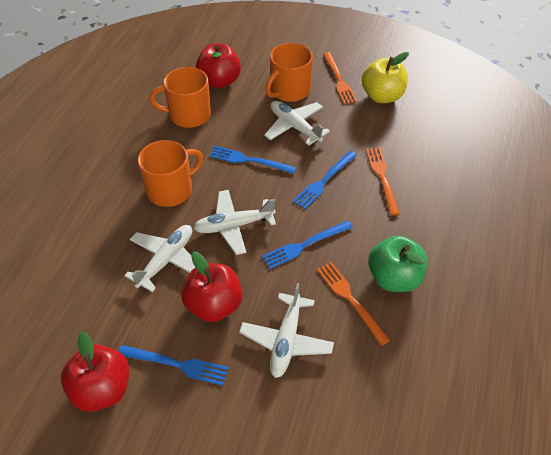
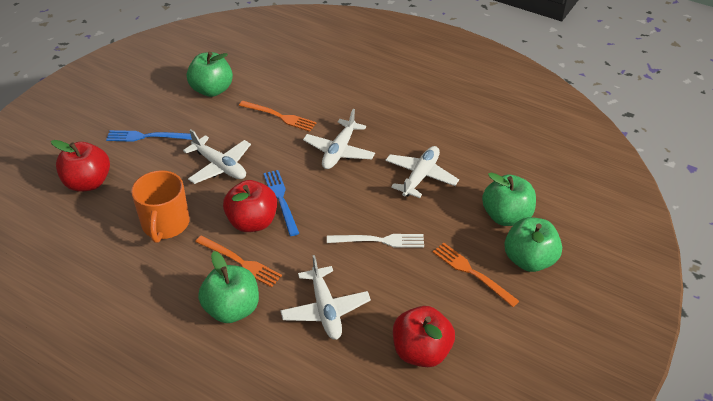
blue fork: [118,345,229,385] [209,146,296,174] [262,221,353,269] [292,151,357,209] = 4 -> [106,130,192,142] [263,170,299,236] = 2
green apple: [368,235,428,292] = 1 -> [187,52,233,97] [198,251,259,323] [482,172,536,226] [504,217,562,272] = 4
orange mug: [138,140,203,207] [149,67,211,128] [265,43,313,102] = 3 -> [131,170,190,243] = 1
white fork: none = 0 -> [327,234,424,248] = 1
yellow apple: [362,52,409,103] = 1 -> none = 0

